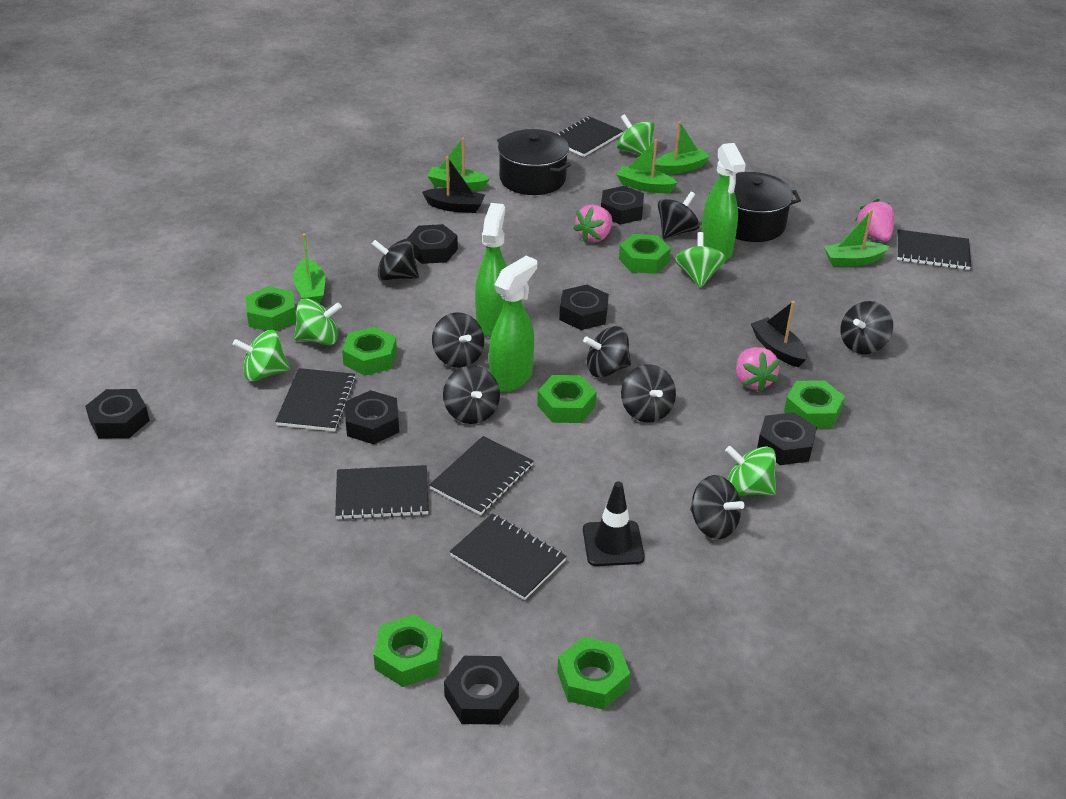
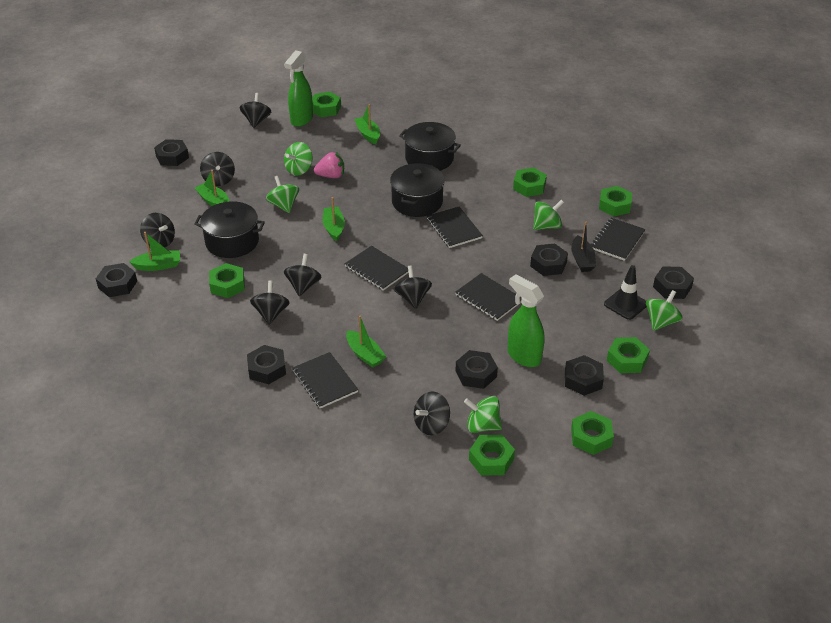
black boat: [422,156,485,213] [751,301,807,367] = 2 -> [571,222,596,272] = 1
black notebook: [275,368,356,431] [335,465,429,520] [429,436,533,515] [450,513,566,600] [556,116,623,157] [897,229,971,270] = 6 -> [292,352,358,408] [344,246,409,291] [427,207,483,248] [455,273,522,321] [590,218,646,261] = 5
black pot: [497,129,571,195] [709,172,801,242] = 2 -> [195,201,265,258] [390,163,445,217] [399,122,461,171] = 3
black spinning top: [371,238,419,281] [432,312,484,368] [443,366,500,424] [583,326,631,378] [621,364,676,423] [658,192,700,239] [690,475,745,539] [840,301,893,354] = 8 -> [140,213,175,247] [200,152,235,186] [240,93,271,128] [250,280,290,325] [284,254,322,296] [394,265,432,309] [414,391,450,435] = 7
green spray bottle: [475,203,507,337] [489,256,537,392] [701,143,746,260] = 3 -> [284,51,313,127] [507,274,544,367] = 2
pink strawberry: [573,205,612,243] [736,347,780,392] [855,199,894,242] = 3 -> [314,152,344,178] = 1

